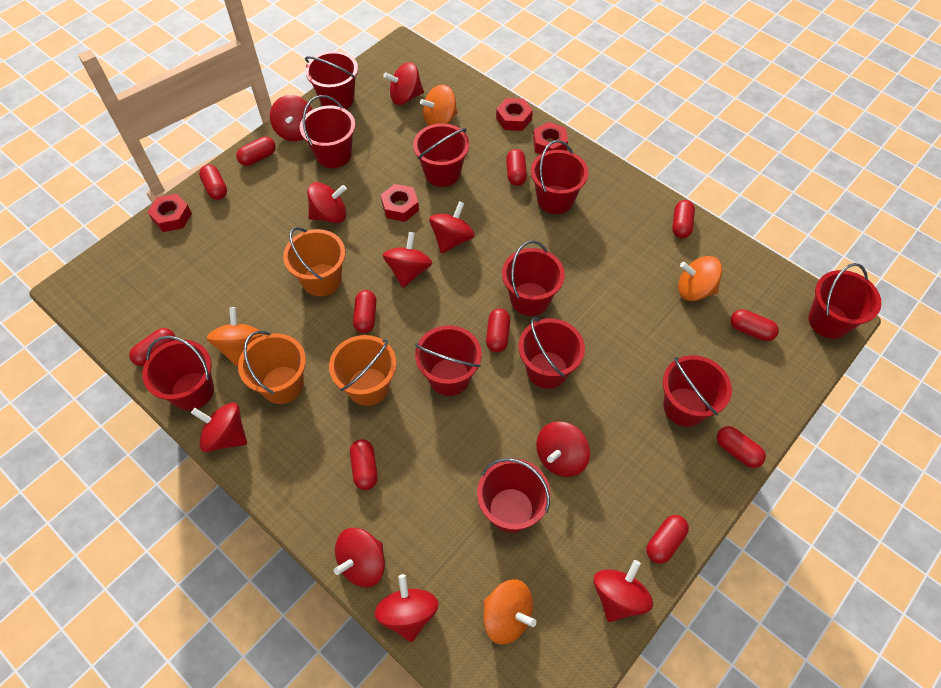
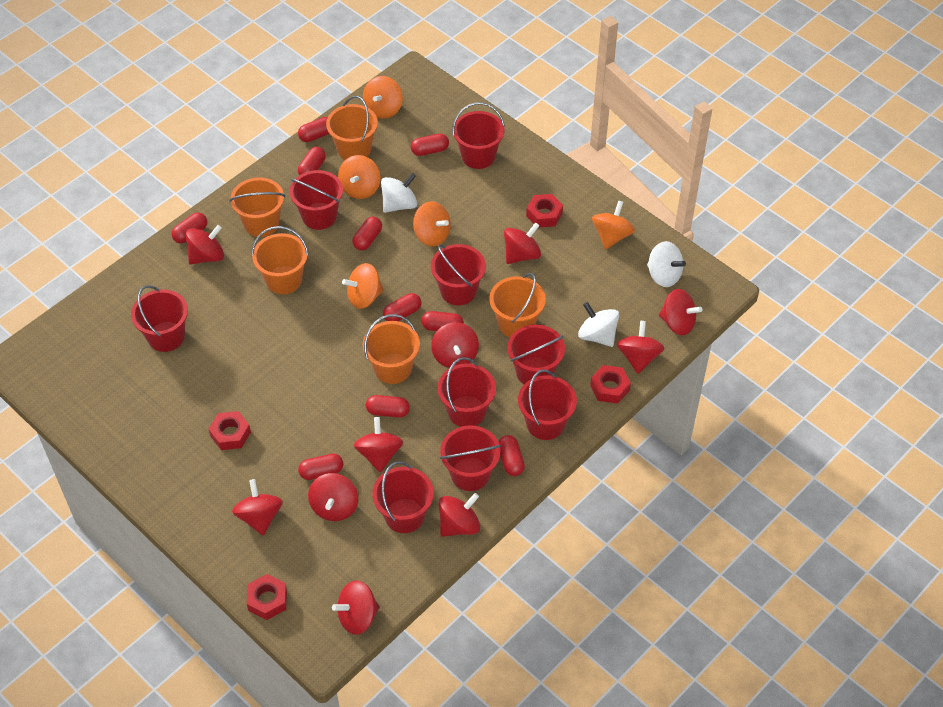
orange bucket: [238,331,306,404] [283,227,345,297] [329,335,396,406] = 3 -> [229,177,285,237] [252,226,309,294] [326,96,378,160] [363,314,420,384] [489,273,546,337] = 5
orange spinning top: [207,307,262,366] [420,84,458,126] [483,580,536,645] [678,256,722,301] = 4 -> [338,155,380,199] [342,263,384,309] [363,76,403,119] [413,201,451,247] [592,200,635,249] = 5
red bucket: [142,336,214,411] [300,95,355,168] [305,51,358,109] [413,123,469,187] [415,325,482,396] [477,458,550,533] [502,240,565,316] [518,318,585,389] [531,140,588,214] [663,355,732,427] [808,263,881,339] = 11 -> [131,285,188,352] [289,170,343,230] [372,461,434,533] [431,244,486,305] [438,357,496,427] [440,425,501,491] [452,102,505,169] [507,324,565,384] [518,369,577,440] = 9
red capsule: [129,328,175,366] [199,165,227,200] [236,137,276,166] [350,439,378,490] [353,290,376,333] [486,308,510,352] [506,149,527,186] [646,515,689,564] [672,200,695,239] [717,426,766,468] [730,309,779,341] = 11 -> [171,212,207,243] [298,117,329,142] [298,147,326,175] [298,453,343,480] [352,217,382,250] [366,395,410,418] [383,293,421,321] [411,134,449,156] [421,311,464,331] [499,435,525,476] = 10
white spinning top: none = 0 -> [381,173,417,213] [578,302,619,347] [647,241,686,287] = 3

